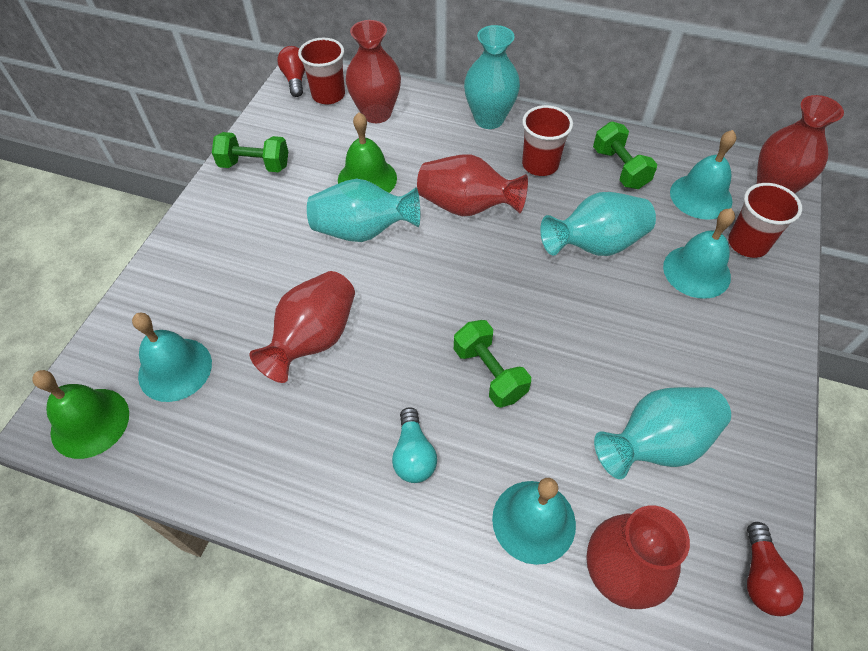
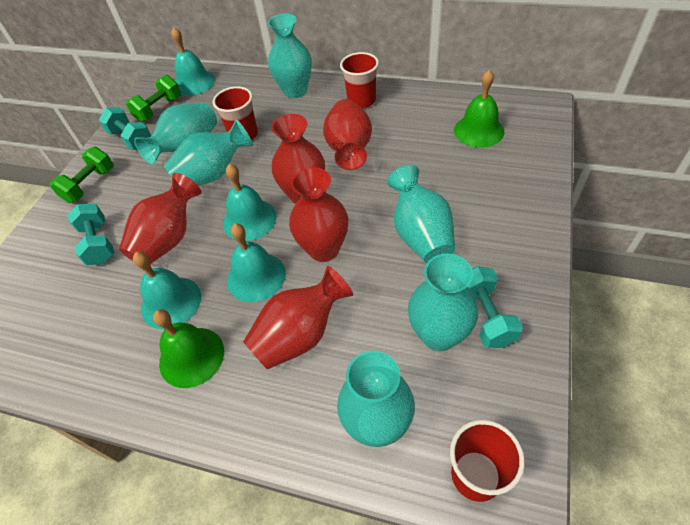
green dumbbell: [212,132,288,172] [454,320,531,407] [593,122,657,189] = 3 -> [50,147,114,203] [126,75,181,122] = 2
red light bulb: [277,46,305,97] [747,522,804,616] = 2 -> none = 0
turquoise dumbbell: none = 0 -> [68,204,115,265] [99,108,151,150] [468,266,523,348] = 3
turquoise light bulb: [392,407,437,483] = 1 -> none = 0
turquoise vase: [307,179,420,242] [464,25,520,129] [540,192,656,256] [594,387,731,479] = 4 -> [134,102,217,165] [164,119,253,186] [268,14,312,98] [337,351,415,447] [387,165,455,263] [408,253,479,351] = 6

